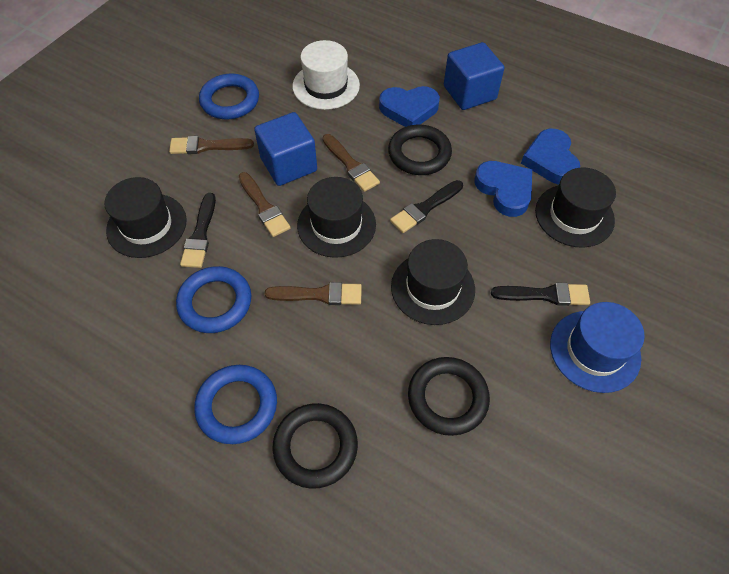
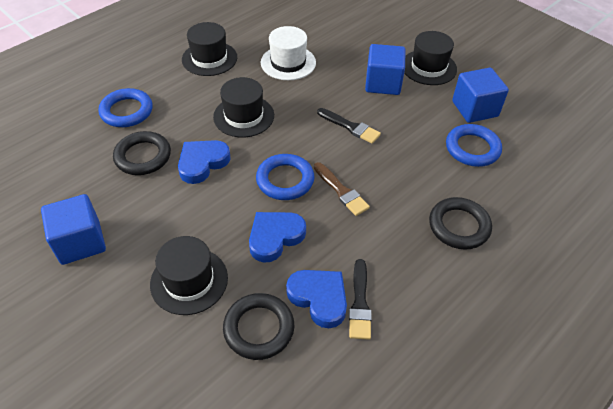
black brush: [180,193,216,268] [390,180,463,233] [491,282,590,306] = 3 -> [317,108,381,144] [349,259,372,340] = 2
blue cube: [254,112,317,186] [444,42,504,110] = 2 -> [41,194,106,265] [365,44,406,95] [452,68,509,123] = 3
blue hat: [550,302,645,393] = 1 -> none = 0
brown brush: [169,136,254,154] [239,172,291,237] [265,282,362,305] [323,134,380,192] = 4 -> [314,162,370,216] = 1

